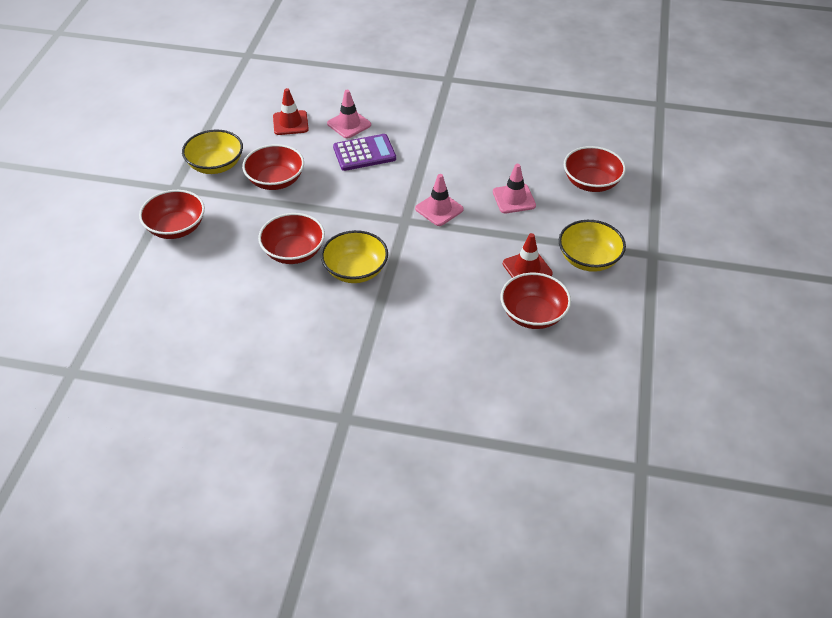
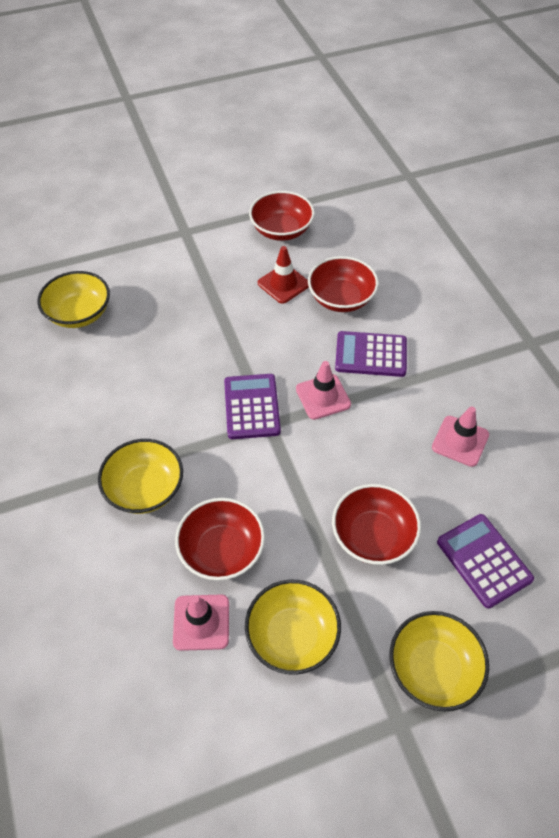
purple calculator: [333,134,396,171] = 1 -> [224,374,281,439] [335,331,407,377] [437,514,534,609] = 3
red bowl: [139,190,205,239] [242,144,304,190] [258,213,325,264] [500,273,571,329] [564,146,626,192] = 5 -> [175,498,265,581] [249,191,315,241] [308,256,379,312] [332,484,421,565] = 4
red traffic cone: [273,88,309,135] [503,233,553,278] = 2 -> [258,246,309,304] = 1
yellow bowl: [182,129,243,174] [321,230,388,283] [559,220,626,272] = 3 -> [37,271,110,328] [98,439,183,514] [245,579,341,675] [389,611,489,711] = 4

